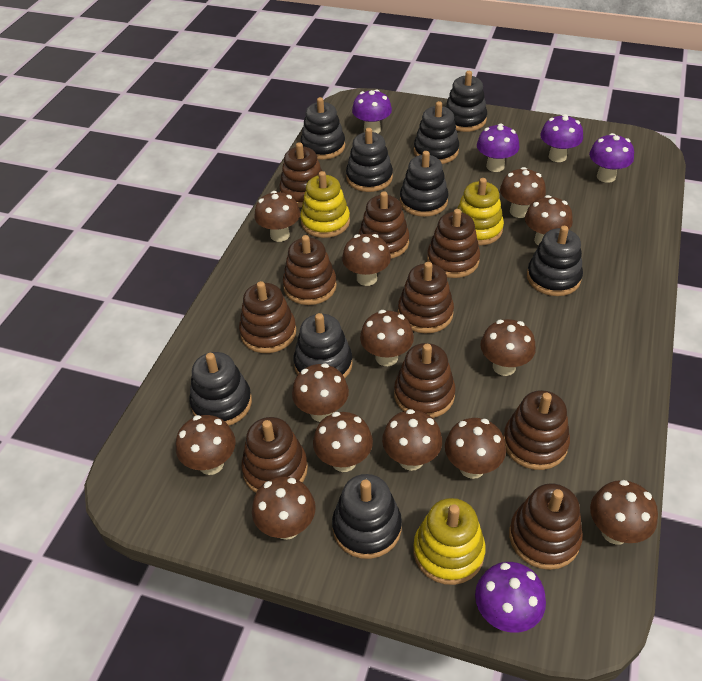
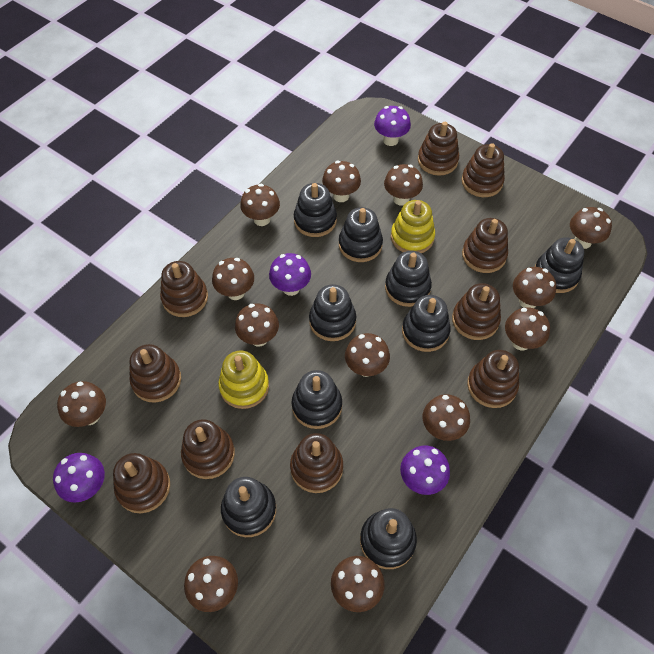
purple mushroom: [352,89,392,134] [475,562,546,633] [477,124,519,172] [540,114,583,162] [589,133,634,183] = 5 -> [53,453,105,503] [269,253,311,296] [374,106,411,146] [400,445,450,495] = 4
yellow stacking toy: [300,171,350,238] [414,498,486,585] [457,178,504,246] = 3 -> [218,351,269,409] [391,200,435,253] = 2

